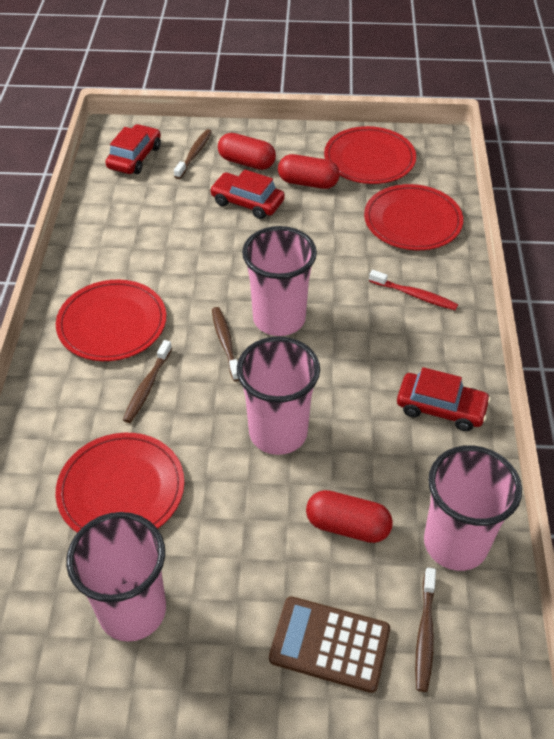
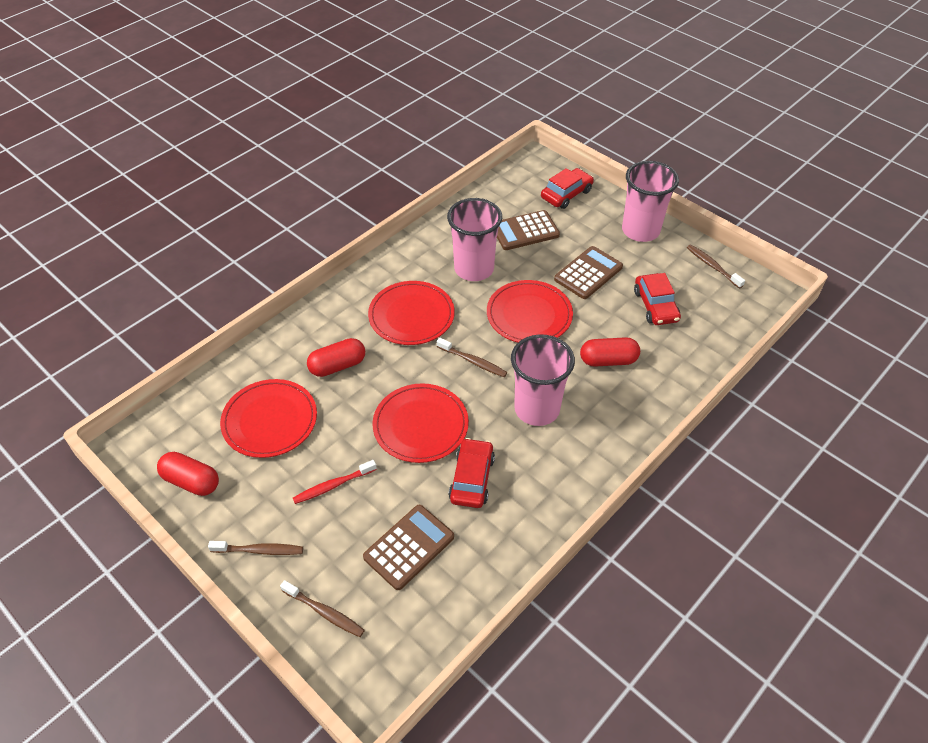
brown calculator: [269,596,390,693] = 1 -> [363,505,454,590] [497,210,560,250] [554,246,623,299] = 3
pink cup: [66,512,166,642] [237,337,320,455] [242,226,317,336] [424,445,522,571] = 4 -> [447,198,502,281] [511,334,575,426] [622,161,679,242] = 3

